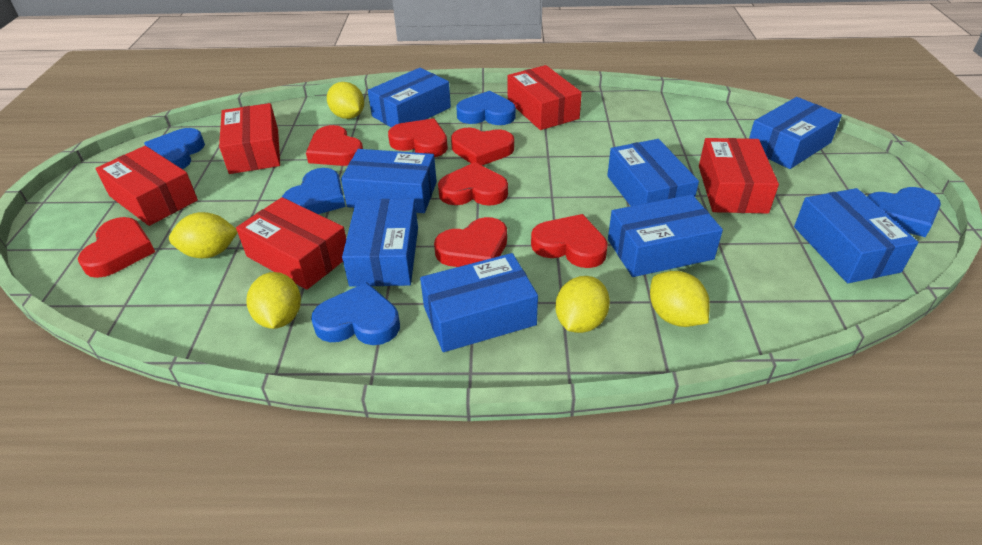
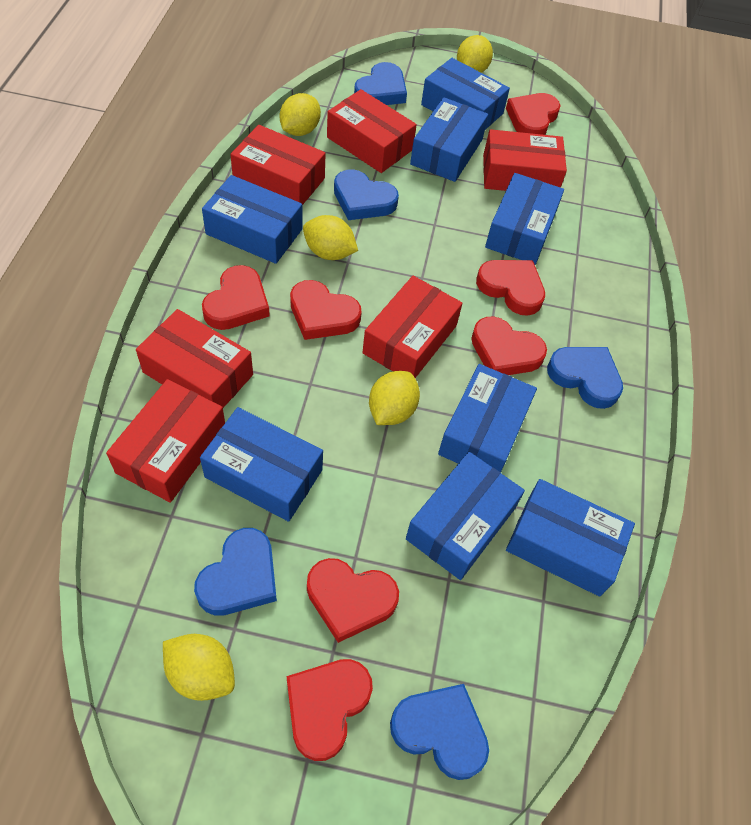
red box: [95,146,198,226] [219,103,280,174] [236,197,346,290] [508,65,582,130] [699,138,779,214] = 5 -> [106,379,225,503] [136,309,253,408] [230,125,326,205] [327,89,417,173] [362,276,463,378] [483,129,567,191] = 6

